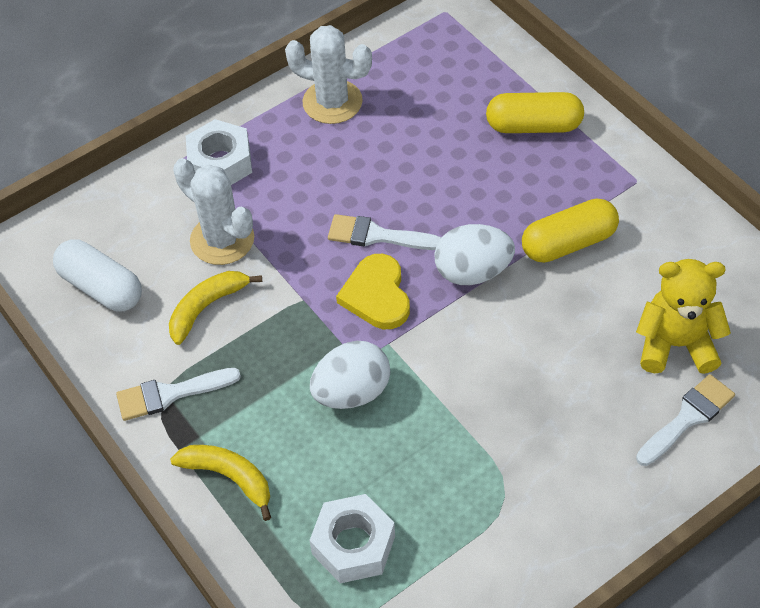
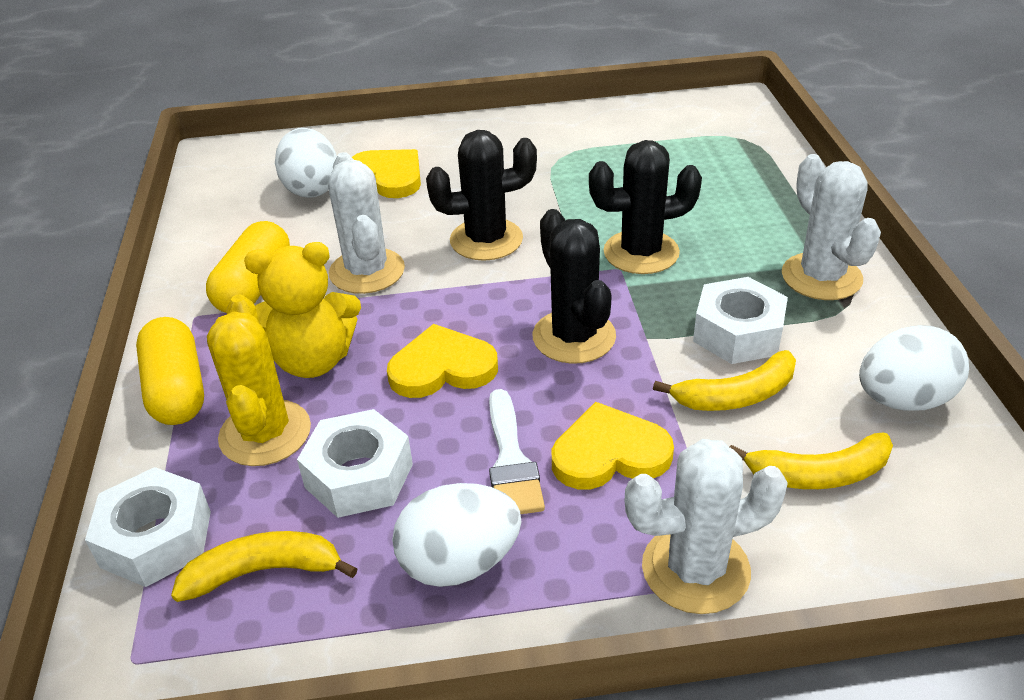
black cactus: none = 0 -> [426,130,537,261] [533,209,616,364] [589,140,702,274] = 3
white brush: [116,368,241,421] [328,214,442,250] [636,374,735,466] = 3 -> [489,389,545,514] = 1
white cactus: [173,158,254,265] [285,25,372,124] = 2 -> [328,152,405,294] [625,439,788,614] [782,154,881,300] = 3
white capsule: [53,239,142,312] = 1 -> none = 0
white egg: [310,341,390,409] [434,224,515,285] = 2 -> [275,128,337,198] [392,483,522,587] [859,325,969,411] = 3
white nut: [186,119,252,185] [309,494,395,583] = 2 -> [85,467,211,587] [297,409,413,518] [693,277,788,364] = 3
yellow banana: [169,271,262,345] [170,445,271,521] = 2 -> [171,531,358,602] [653,350,796,411] [730,433,893,489] = 3
yellow cactus: none = 0 -> [207,295,311,466] = 1
yellow heart: [336,254,410,329] = 1 -> [352,149,421,198] [387,324,498,398] [552,402,674,490] = 3

